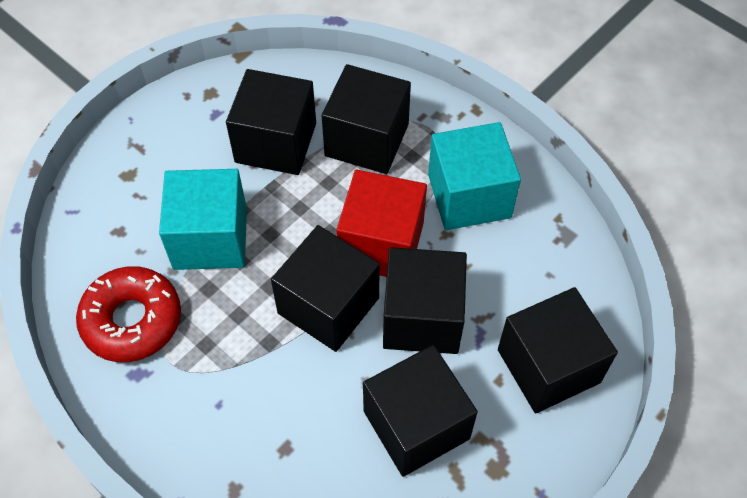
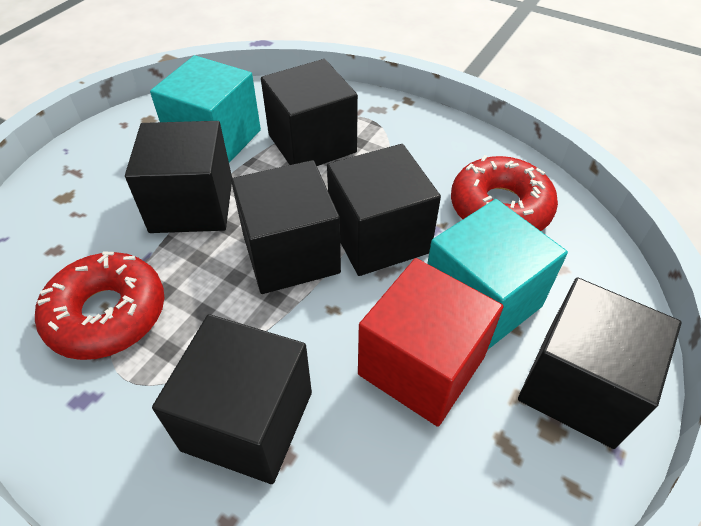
red donut: [76,266,181,362] = 1 -> [35,251,164,360] [451,155,558,231] = 2

